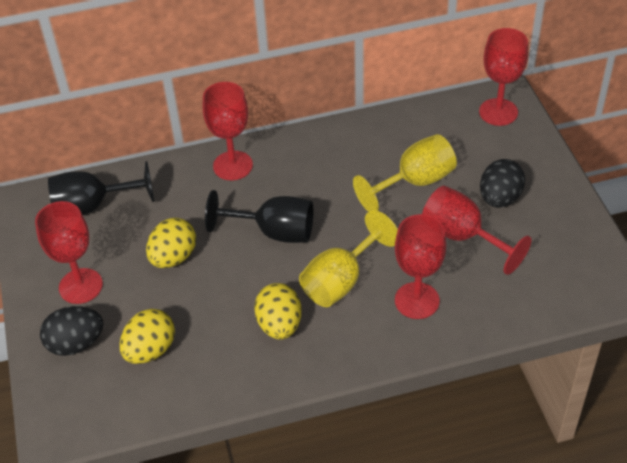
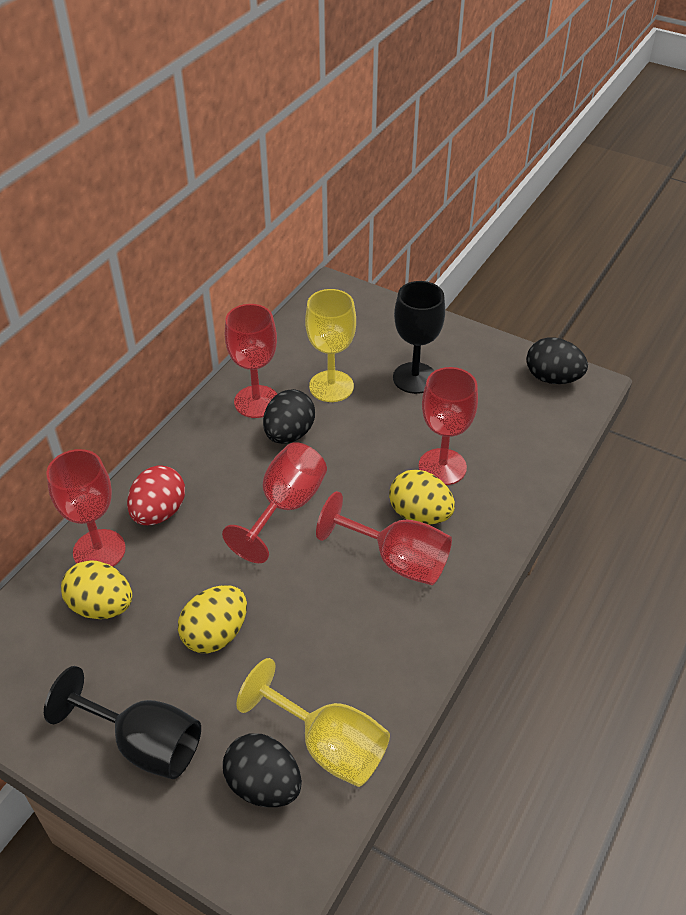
black egg: [40,306,103,356] [480,159,525,208] = 2 -> [223,733,302,807] [263,389,315,444] [527,337,588,384] = 3
red egg: none = 0 -> [127,465,185,525] = 1

